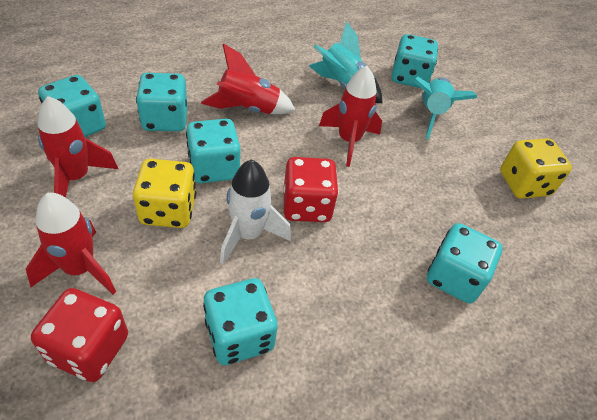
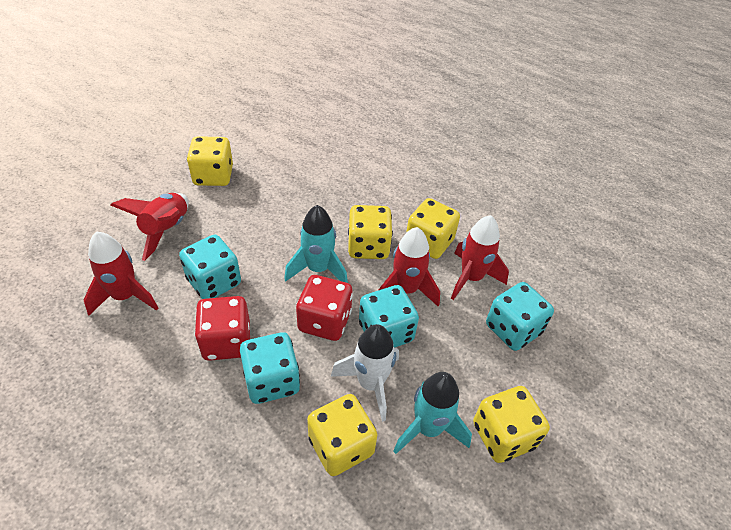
turquoise dice: [38,75,106,137] [136,73,188,131] [186,119,240,183] [203,278,278,365] [391,34,438,88] [427,223,503,304] = 6 -> [179,235,241,299] [240,332,300,404] [359,285,419,347] [486,282,554,351] = 4
yellow dice: [133,159,196,228] [500,138,572,199] = 2 -> [187,136,233,186] [307,394,378,476] [348,205,393,259] [406,198,460,259] [473,386,550,463] = 5

